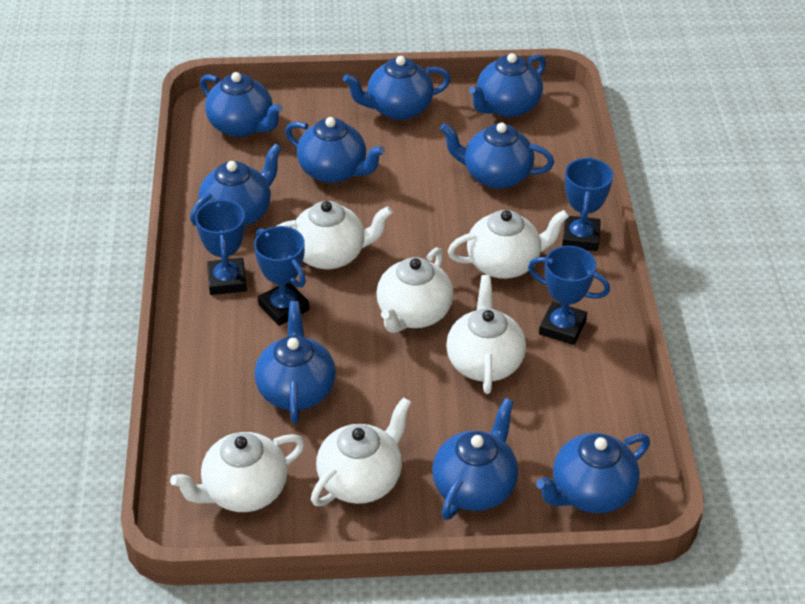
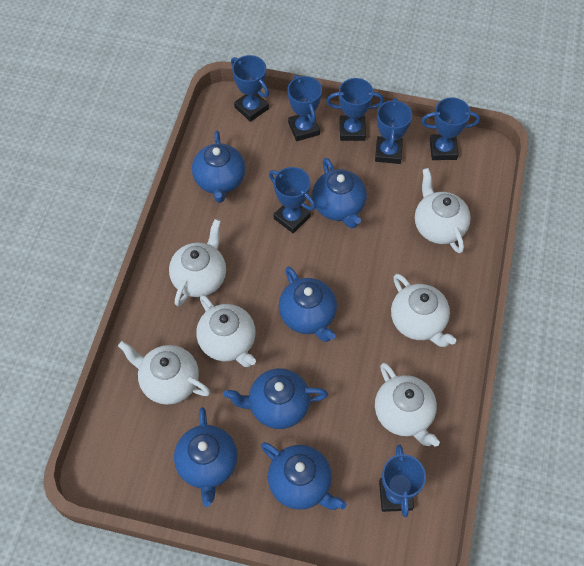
blue teapot: [190,144,282,226] [200,72,283,137] [255,301,336,423] [285,117,385,183] [343,56,451,120] [432,398,518,520] [440,123,554,189] [469,53,546,117] [536,433,650,513] = 9 -> [174,407,238,507] [192,131,246,203] [224,368,328,429] [261,442,347,510] [279,266,337,342] [312,158,367,229] = 6
blue trophy: [195,198,247,295] [254,226,309,326] [528,246,610,345] [562,157,613,251] = 4 -> [231,55,269,122] [269,167,316,233] [288,75,322,141] [326,78,384,141] [375,98,412,164] [379,444,426,517] [421,97,480,160] = 7

